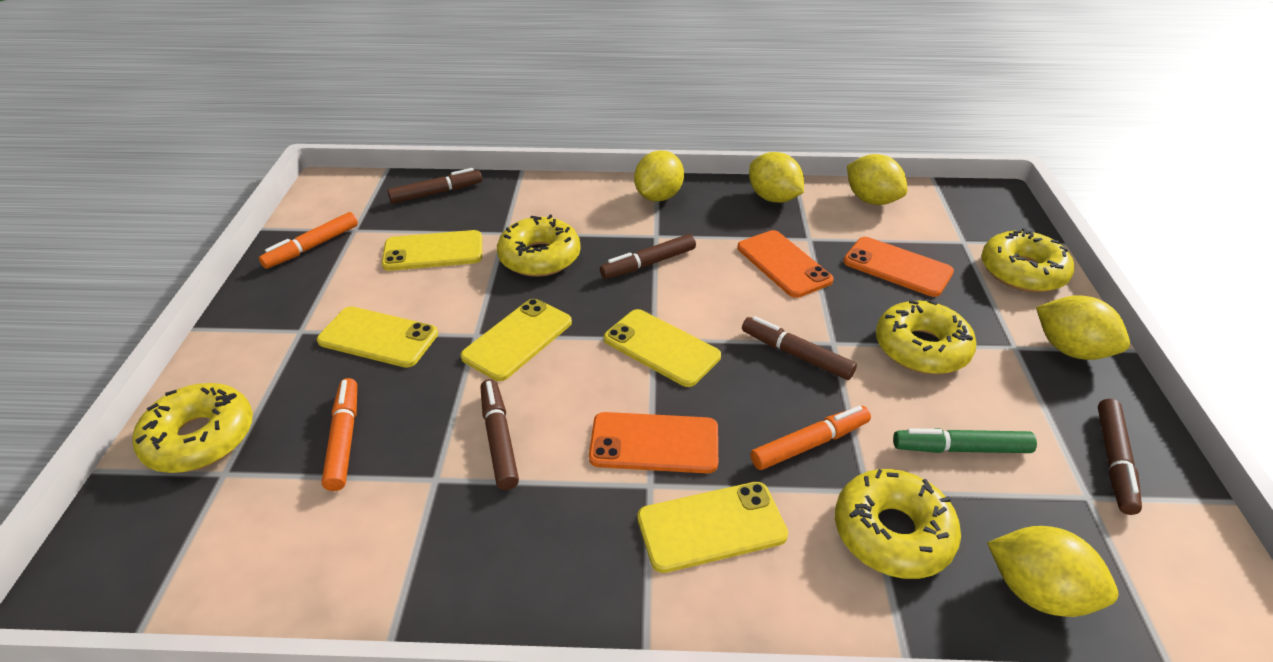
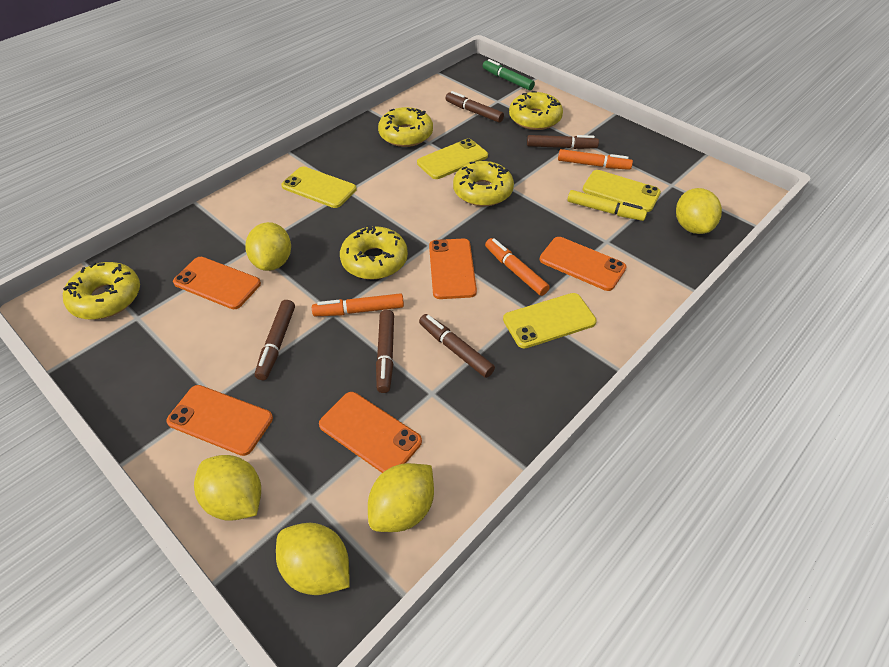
orange phone: [589,412,718,473] [737,230,834,298] [843,237,954,297] = 3 -> [166,385,273,456] [173,257,261,309] [319,392,422,473] [429,239,477,299] [540,237,627,291] = 5
yellow marker: none = 0 -> [567,190,647,221] = 1
yellow phone: [317,306,438,368] [382,230,482,271] [460,299,572,381] [604,309,721,387] [638,482,788,573] = 5 -> [281,166,357,208] [417,138,488,179] [503,293,596,349] [583,170,661,212] = 4

